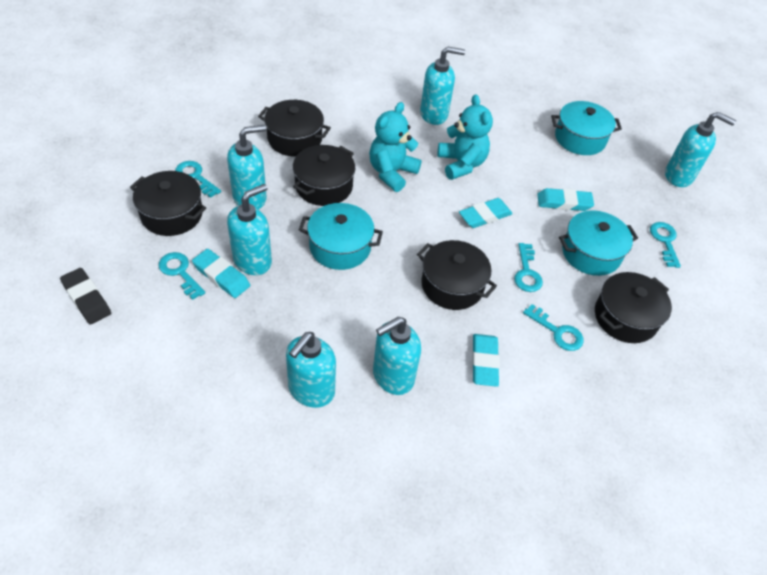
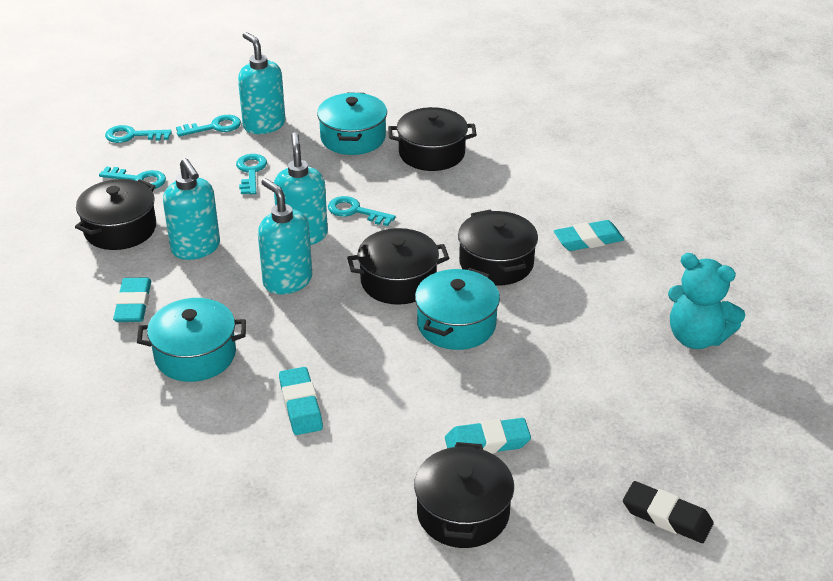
turquoise soap dispenser: [227,125,267,209] [227,184,272,275] [286,332,336,408] [373,317,421,395] [420,46,465,125] [665,112,736,187] = 6 -> [163,158,220,260] [238,32,285,134] [258,178,312,294] [274,132,328,245] = 4
turquoise teddy bear: [369,102,422,192] [438,95,493,180] = 2 -> [668,253,746,349] = 1

